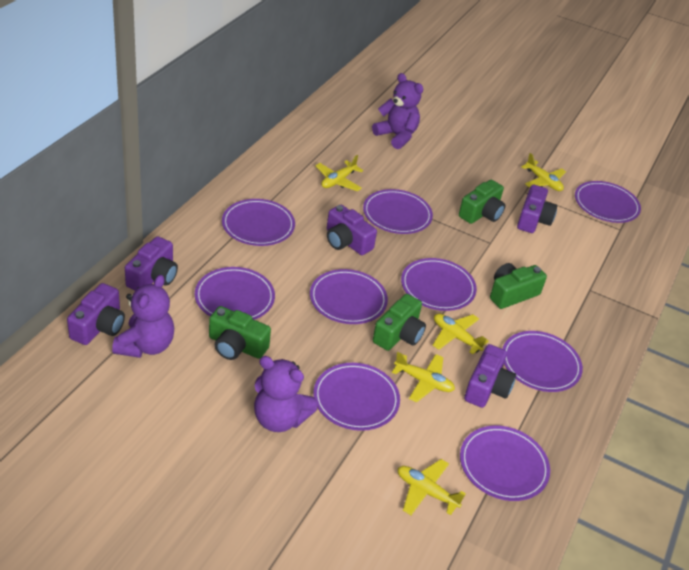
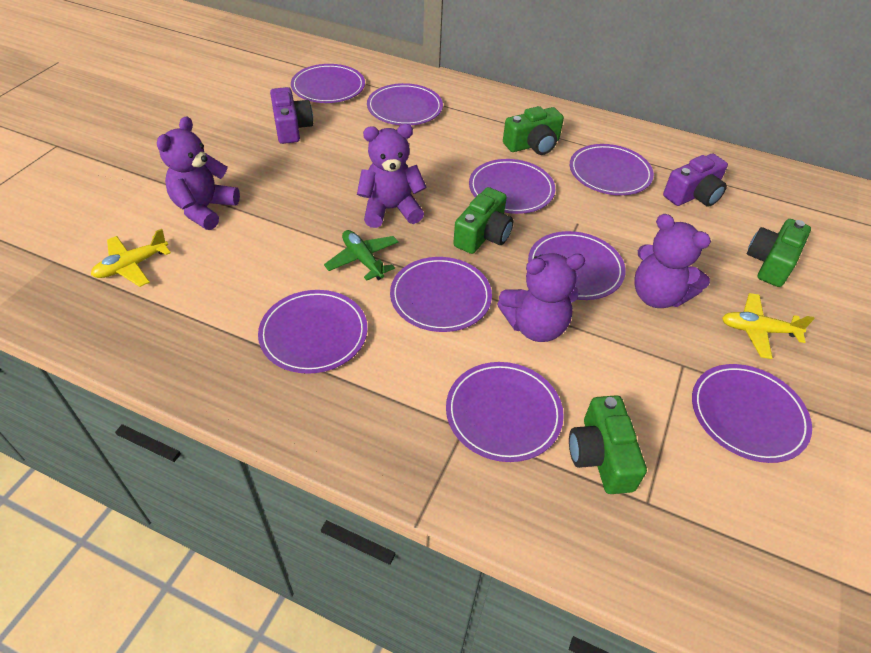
green plane: none = 0 -> [324,230,398,281] = 1
purple camera: [67,283,125,345] [125,236,178,291] [327,205,377,255] [464,344,516,408] [517,185,557,233] = 5 -> [270,87,313,144] [663,154,728,207] = 2
purple teddy bear: [112,275,174,358] [254,356,318,432] [372,73,423,149] = 3 -> [157,116,240,230] [357,124,427,228] [497,253,585,342] [634,214,711,308] = 4
yellow plane: [315,155,363,191] [392,352,455,402] [398,459,466,515] [433,313,489,354] [521,153,566,191] = 5 -> [91,229,171,287] [722,293,815,359] = 2

